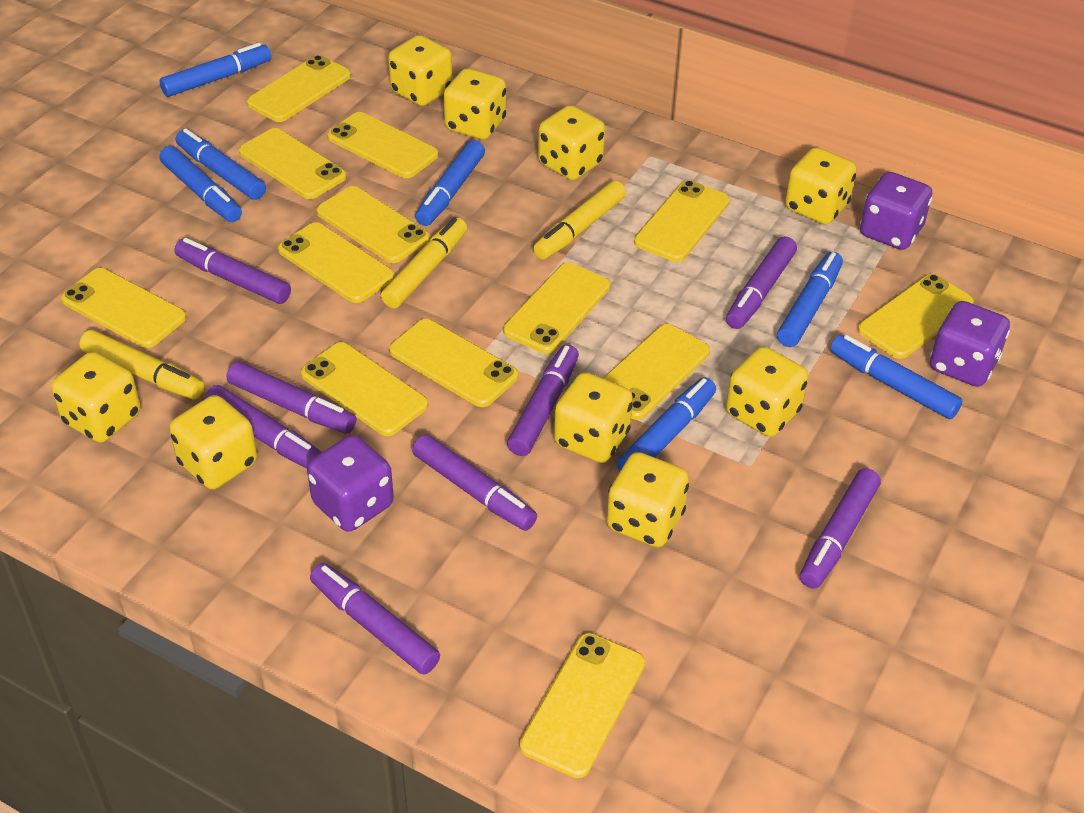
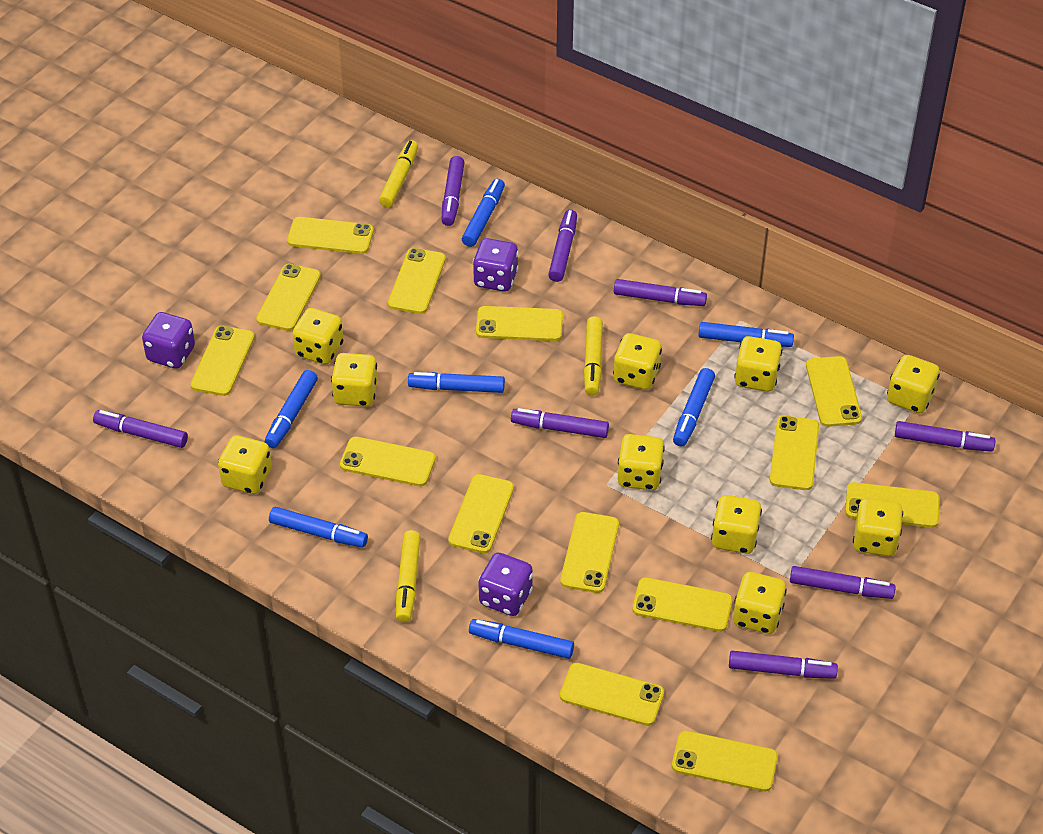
yellow dice: [51,352,141,443] [169,395,257,489] [388,35,453,106] [444,68,506,140] [538,105,605,180] [554,372,633,463] [607,452,689,547] [726,347,808,437] [785,147,857,224] = 9 -> [218,435,272,494] [292,308,343,365] [331,353,378,407] [613,333,662,390] [618,434,665,490] [711,495,762,554] [733,572,787,634] [734,336,782,392] [853,498,903,556] [887,355,940,413] = 10
yellow phone: [61,268,186,348] [239,128,346,199] [247,55,351,122] [278,222,394,303] [301,342,428,436] [316,186,430,263] [327,112,438,178] [389,319,518,407] [503,263,611,354] [520,633,645,778] [603,324,710,420] [634,180,730,262] [858,274,974,359] = 13 -> [190,326,255,396] [256,264,321,331] [287,217,374,254] [340,436,436,486] [388,248,446,314] [448,474,514,554] [476,306,563,341] [560,512,619,593] [560,663,664,726] [633,577,733,632] [672,731,778,792] [770,416,819,490] [806,356,862,427] [845,482,939,528] = 14

